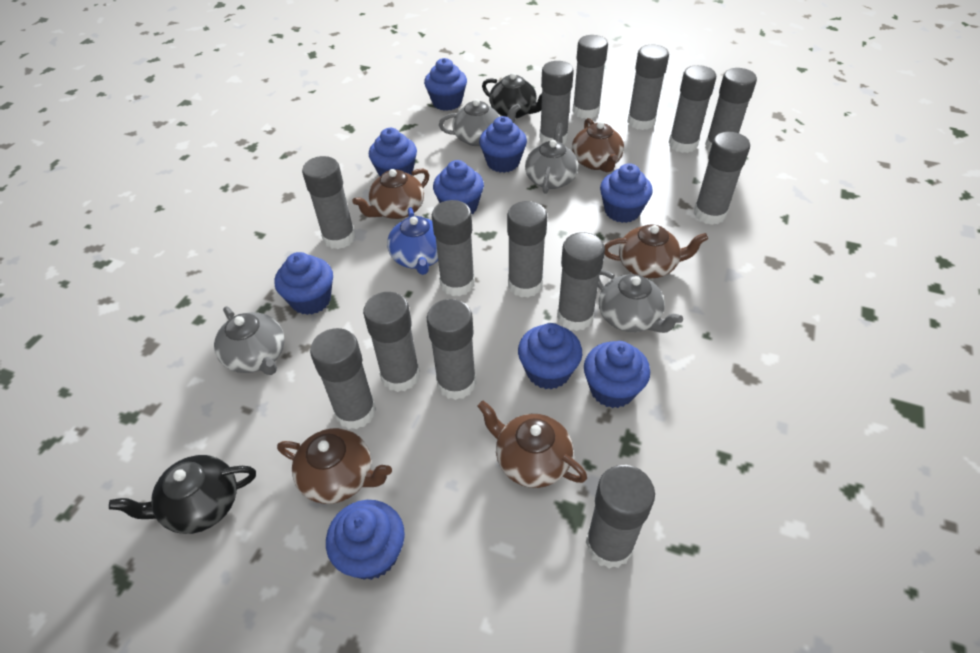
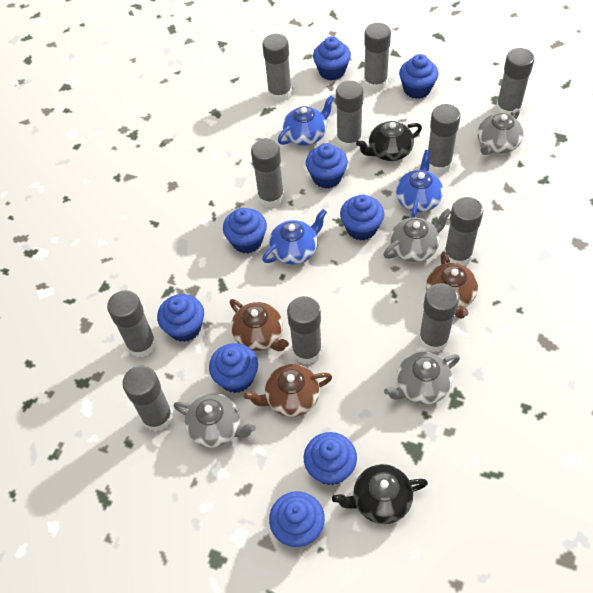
blue teapot: [387,207,438,275] = 1 -> [262,209,327,265] [278,96,334,146] [396,150,443,218] = 3
brown teapot: [277,428,392,504] [352,169,429,219] [478,401,587,488] [572,118,624,172] [604,224,708,278] = 5 -> [229,299,289,351] [244,364,332,417] [426,252,478,319] = 3
grey glue stick: [302,156,356,249] [310,328,376,429] [363,292,420,392] [427,299,476,400] [432,200,475,296] [507,201,547,298] [539,61,574,144] [557,232,605,331] [572,35,608,119] [586,465,655,568] [627,45,669,130] [669,65,716,153] [694,132,750,225] [705,68,757,152] = 14 -> [107,290,156,357] [122,366,173,432] [251,139,284,208] [262,34,292,102] [287,296,322,364] [336,81,363,150] [364,23,391,91] [419,283,459,352] [428,104,461,174] [444,197,483,265] [496,48,534,117] = 11

